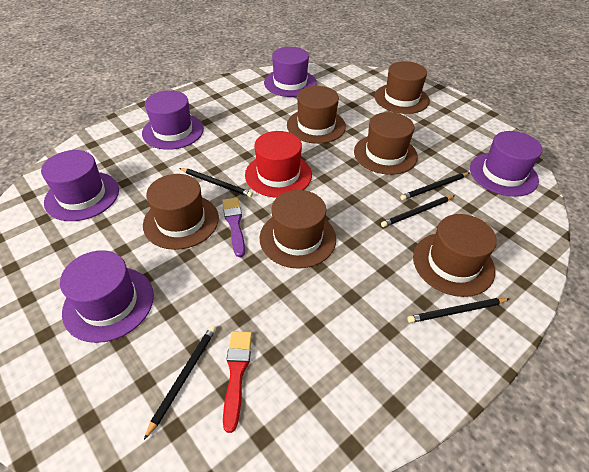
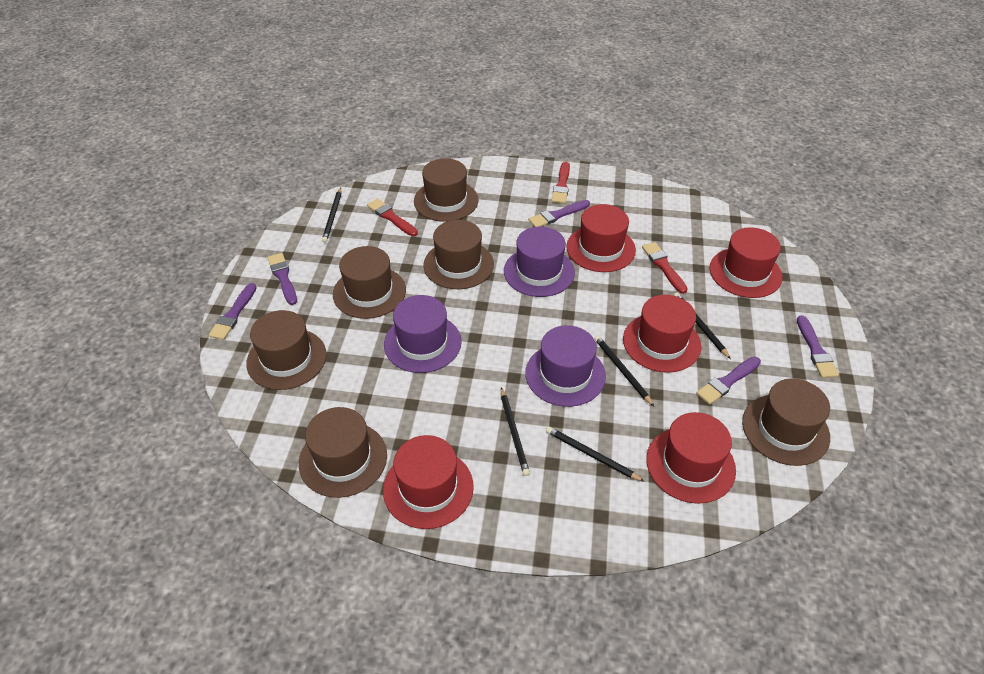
purple brush: [222,198,245,257] = 1 -> [209,283,257,340] [267,253,297,305] [529,200,590,227] [696,357,761,405] [797,315,839,378] = 5
purple hat: [41,150,119,221] [60,250,154,343] [142,90,204,150] [264,47,317,97] [470,131,542,197] = 5 -> [384,295,462,373] [504,227,575,297] [525,325,606,407] = 3
red brush: [223,331,252,433] = 1 -> [367,198,418,236] [551,162,570,204] [642,242,688,294] = 3
red hat: [245,131,312,198] = 1 -> [383,435,474,529] [566,204,636,272] [623,295,701,373] [646,412,736,504] [710,227,782,298] = 5

